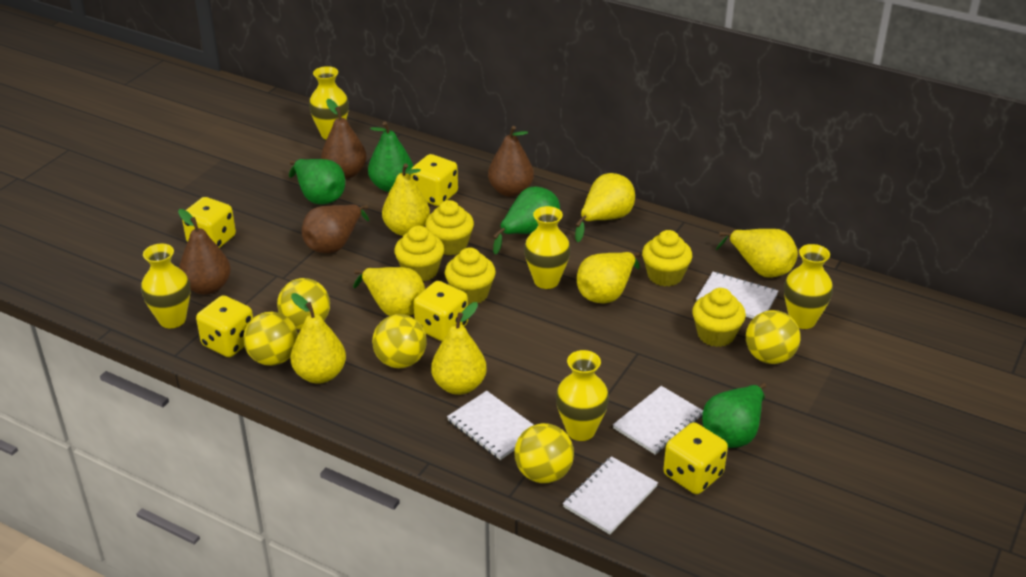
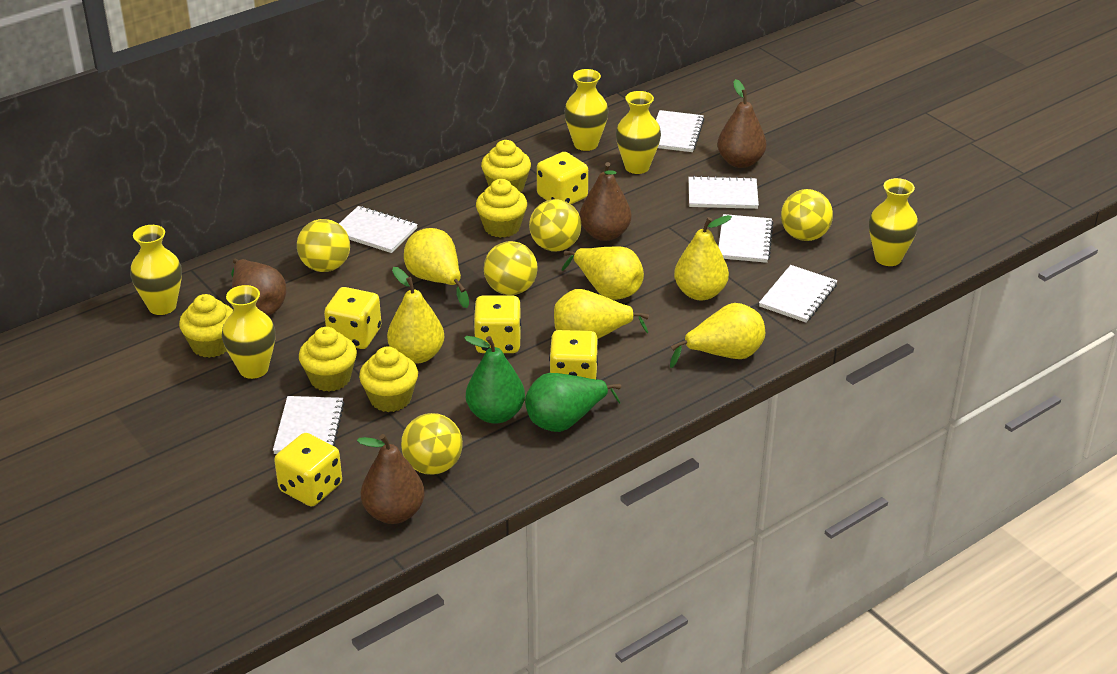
green pear: [289,159,345,205] [368,121,413,192] [493,187,560,254] [702,383,766,448] = 4 -> [464,336,525,424] [525,373,621,432] = 2
white notebook: [447,391,534,460] [563,456,658,535] [613,386,703,455] [696,272,778,319] = 4 -> [273,396,345,454] [339,206,418,253] [656,110,705,152] [688,176,759,209] [718,214,774,263] [759,265,838,323] = 6
yellow pear: [290,293,346,384] [353,267,425,316] [382,163,430,236] [431,302,487,395] [575,173,635,242] [577,252,641,304] [716,229,798,278] = 7 -> [387,267,444,364] [404,228,469,308] [554,289,649,339] [562,246,644,300] [670,303,765,368] [674,215,732,300] = 6

